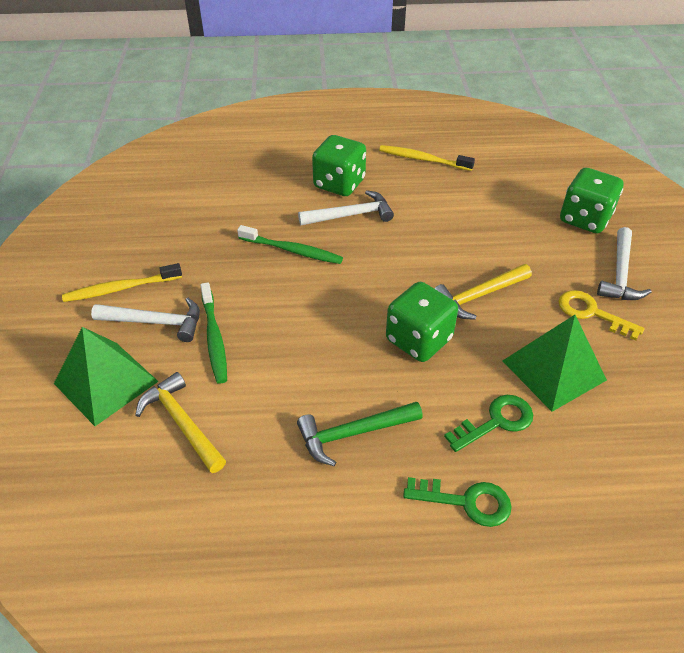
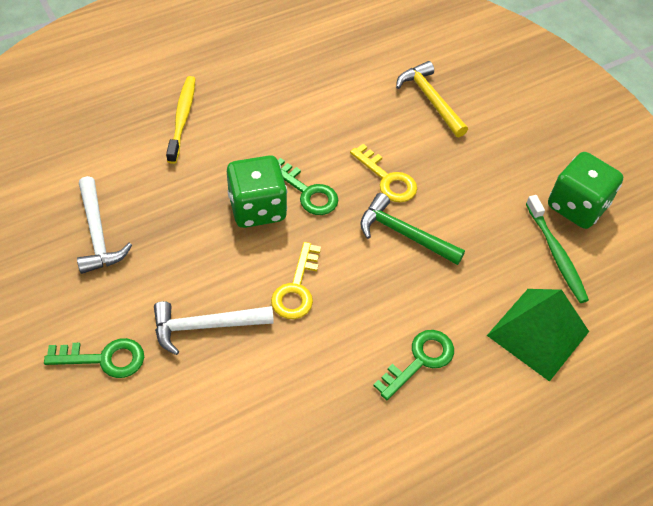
green dice: [312,135,366,196] [386,282,458,362] [560,168,624,233] = 3 -> [227,155,287,228] [548,152,623,229] = 2
green key: [403,477,512,527] [444,395,533,452] = 2 -> [44,338,144,378] [278,158,338,215] [373,330,454,400] = 3
green pyramid: [54,327,159,426] [503,315,607,412] = 2 -> [487,289,589,382] = 1
green toothbrush: [200,282,227,384] [237,225,343,264] = 2 -> [526,195,589,303] = 1
white hammer: [91,298,200,342] [298,190,394,225] [597,227,651,300] = 3 -> [77,176,132,274] [154,301,274,355] = 2
yellow hammer: [135,372,226,473] [434,264,532,320] = 2 -> [396,61,468,137] = 1
yellow key: [559,290,645,341] = 1 -> [271,242,321,319] [350,144,417,203] = 2
yellow toothbrush: [62,263,182,302] [379,145,475,171] = 2 -> [166,76,196,164] = 1

